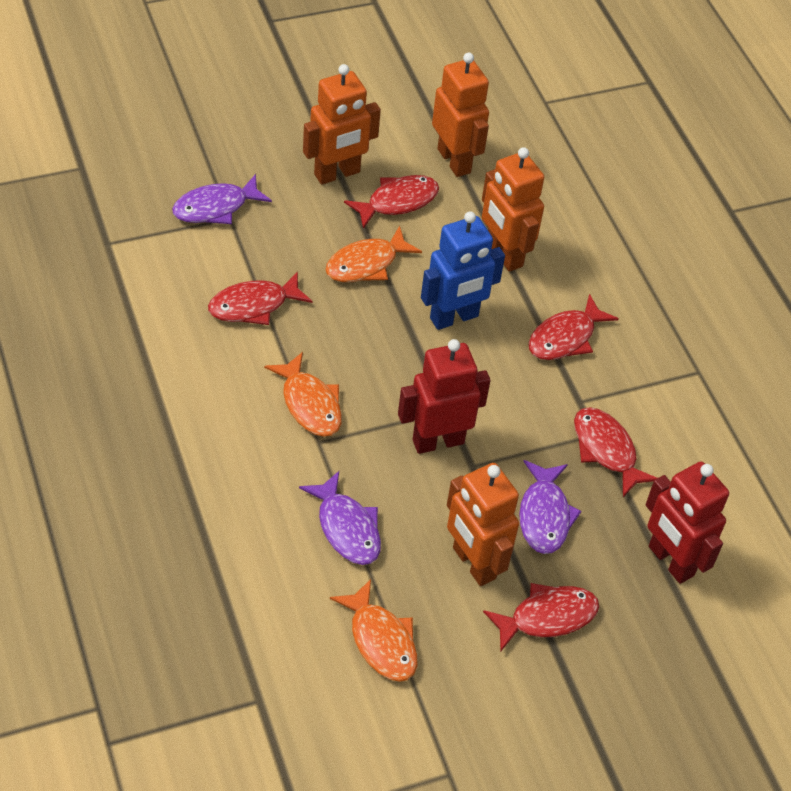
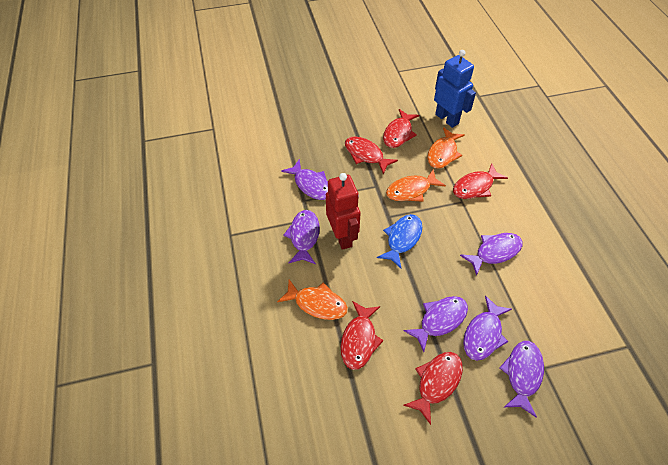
blue fish: none = 0 -> [377,214,422,268] = 1
orange robot: [303,64,381,185] [432,53,489,177] [447,463,519,586] [482,147,544,272] = 4 -> none = 0
purple fish: [172,174,272,224] [299,471,381,565] [519,460,582,554] = 3 -> [281,159,328,200] [283,210,320,264] [403,296,468,352] [460,233,523,276] [463,296,512,361] [499,341,544,418] = 6
red robot: [398,339,491,454] [646,462,729,584] = 2 -> [326,173,361,250] = 1

